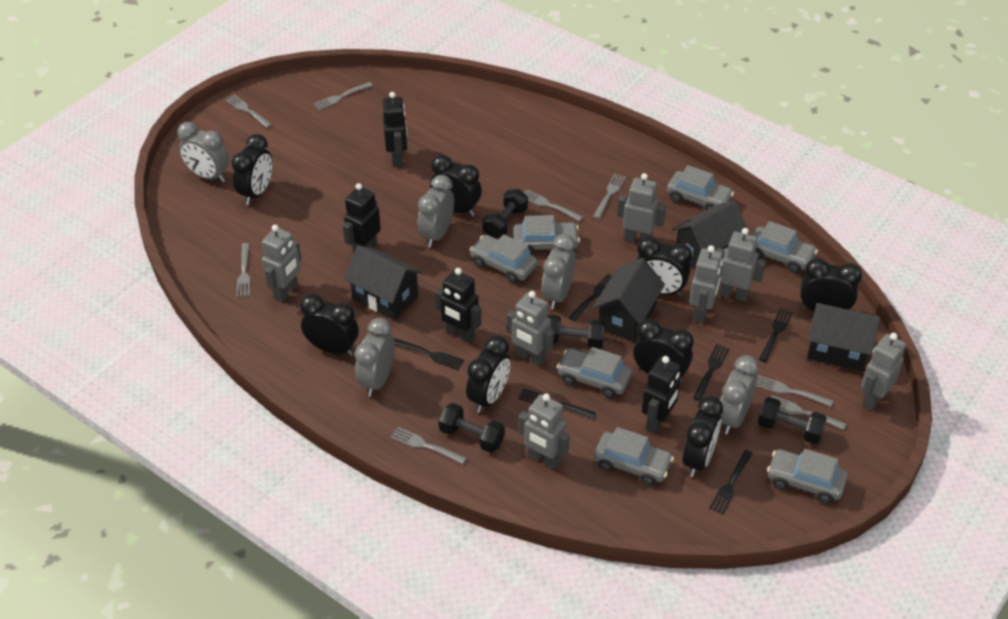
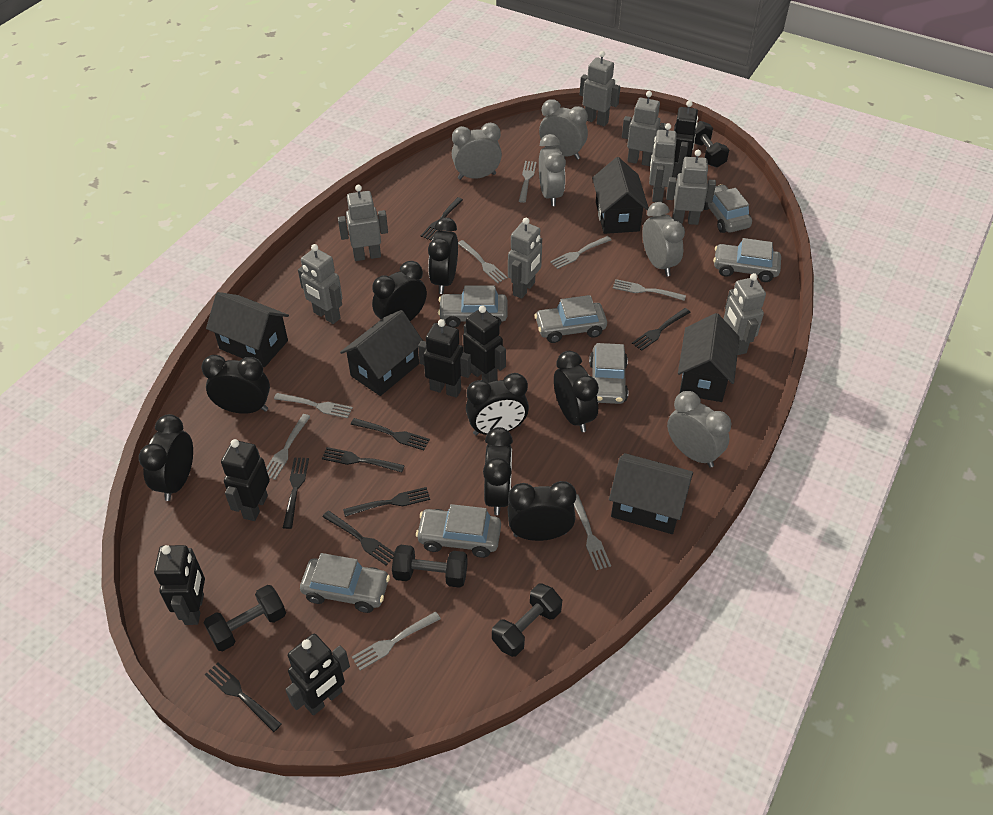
black fork: [394,338,464,370] [518,388,596,418] [569,274,612,321] [693,344,729,401] [709,450,753,515] [759,308,793,362] = 6 -> [205,662,281,732] [283,458,309,529] [322,447,405,472] [322,511,394,565] [343,487,430,517] [351,418,430,450] [420,197,463,240] [632,308,691,351] = 8
black house: [344,245,423,320] [593,258,665,342] [672,200,749,270] [807,303,880,371] = 4 -> [206,292,289,367] [340,310,423,396] [592,157,649,234] [609,453,693,534] [678,313,740,402] = 5
black robot: [343,183,381,254] [383,92,407,167] [435,268,481,343] [642,356,681,434] = 4 -> [154,545,205,625] [221,439,270,521] [285,634,350,716] [418,319,471,398] [463,305,506,383] [672,100,698,179] = 6
grey robot: [262,225,301,302] [507,291,554,367] [518,393,570,469] [617,173,666,243] [689,245,723,323] [717,228,766,302] [861,333,906,410] = 7 -> [298,244,342,324] [338,185,388,261] [508,218,542,299] [580,51,621,126] [622,91,667,166] [649,123,677,202] [666,150,716,225] [723,273,766,355] = 8

